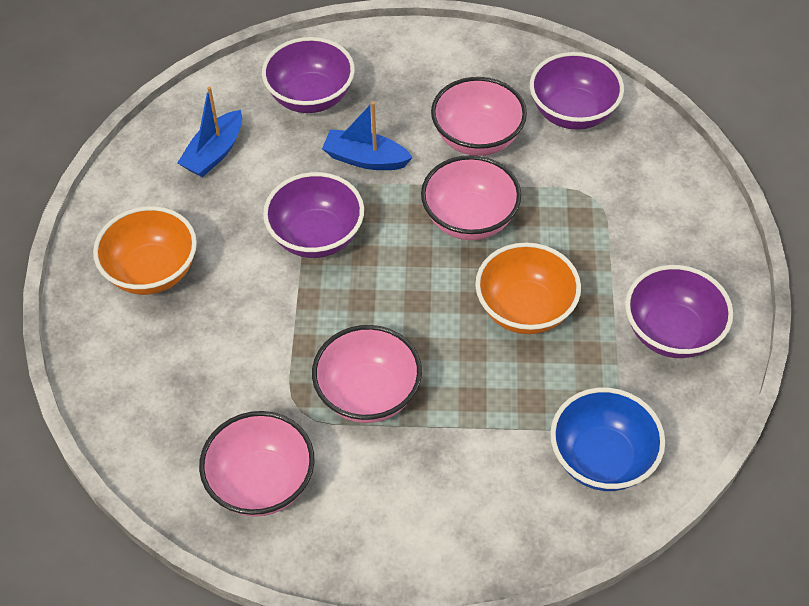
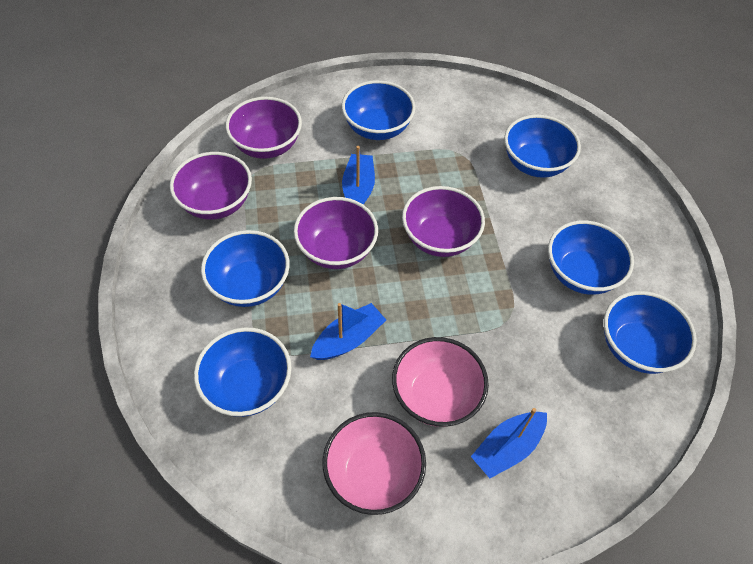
blue boat: [177,86,242,177] [322,101,413,170] = 2 -> [310,303,386,360] [342,146,375,205] [471,408,547,478] = 3
blue bowl: [550,388,665,491] = 1 -> [194,328,291,417] [201,230,290,307] [342,80,415,140] [504,115,581,178] [548,220,634,295] [604,291,697,374] = 6
orange bowl: [93,206,197,295] [475,243,581,334] = 2 -> none = 0
pink bowl: [199,411,315,517] [312,325,422,423] [421,155,521,240] [431,77,527,156] = 4 -> [323,412,426,515] [392,337,489,427] = 2

